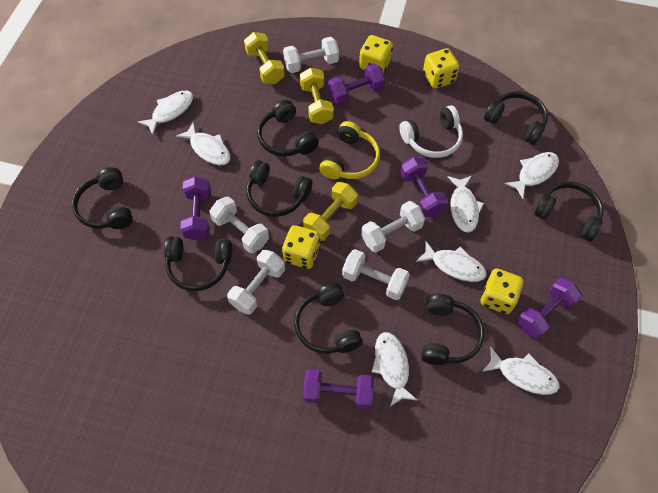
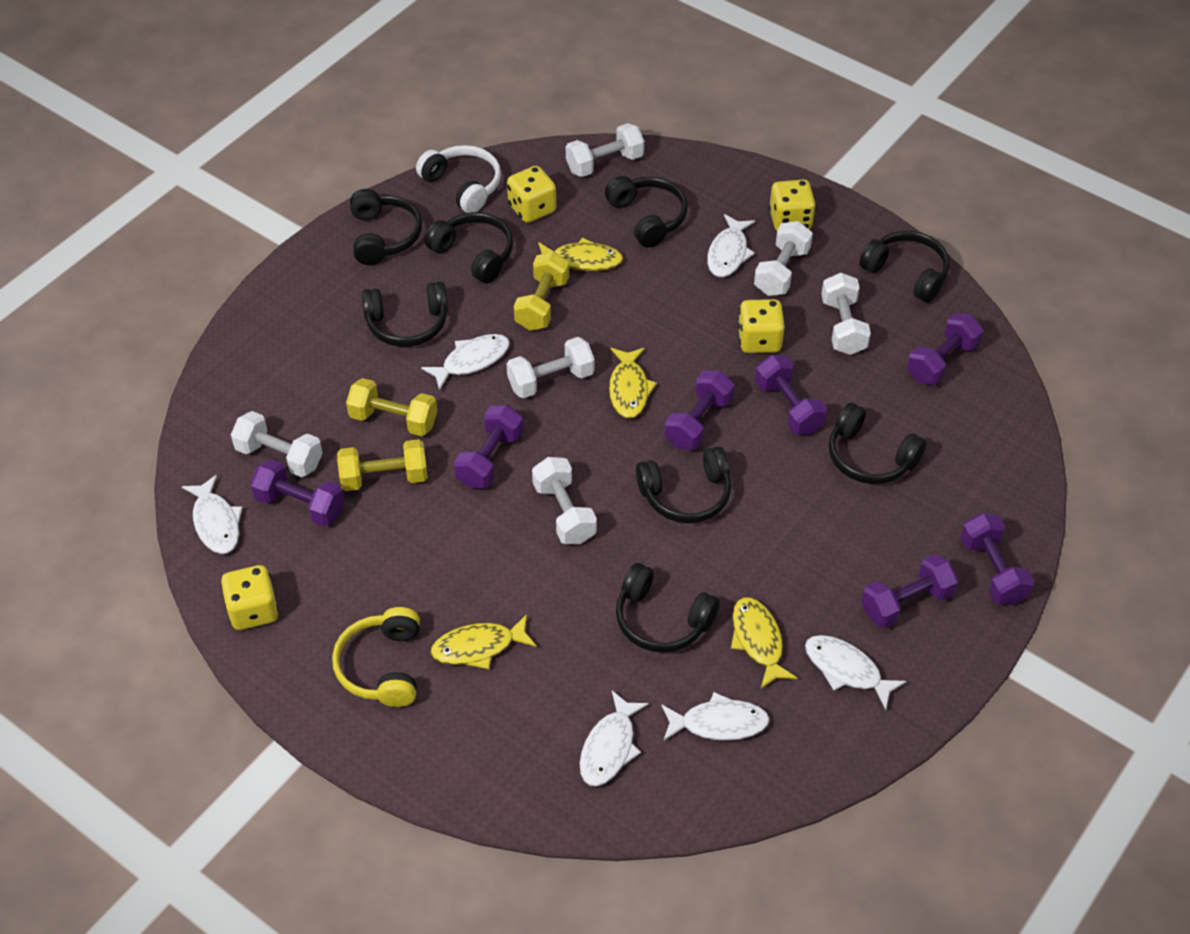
purple dumbbell: [180,176,211,240] [303,369,374,409] [328,63,385,105] [400,157,448,217] [517,277,582,339] = 5 -> [250,459,345,526] [454,405,523,488] [665,370,734,450] [755,355,827,435] [861,554,959,628] [907,313,983,385] [960,513,1035,605] = 7
white dumbbell: [210,197,269,253] [227,250,285,315] [283,37,339,73] [342,249,410,300] [361,201,425,253] = 5 -> [231,411,323,477] [507,337,595,398] [532,457,597,544] [566,123,644,177] [754,221,813,296] [821,273,871,355] = 6
white fish: [138,91,193,135] [176,123,230,165] [372,332,417,406] [416,240,487,282] [448,176,484,233] [483,347,560,395] [504,152,559,199] = 7 -> [182,475,243,554] [421,334,510,391] [579,691,649,786] [661,692,770,741] [707,214,755,277] [805,635,907,710] = 6
yellow fish: none = 0 -> [430,614,537,669] [538,238,623,271] [609,348,657,419] [731,597,798,689] = 4

